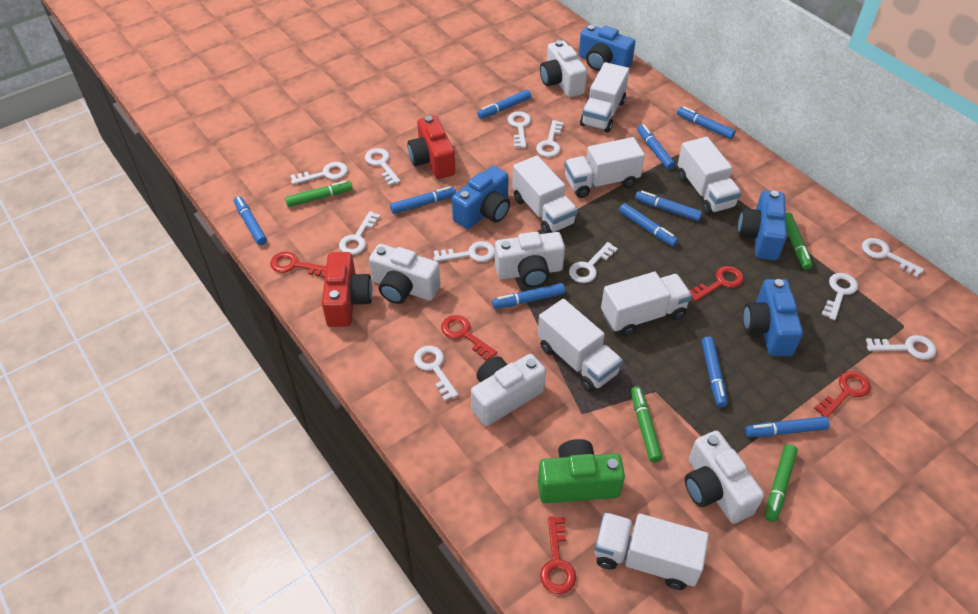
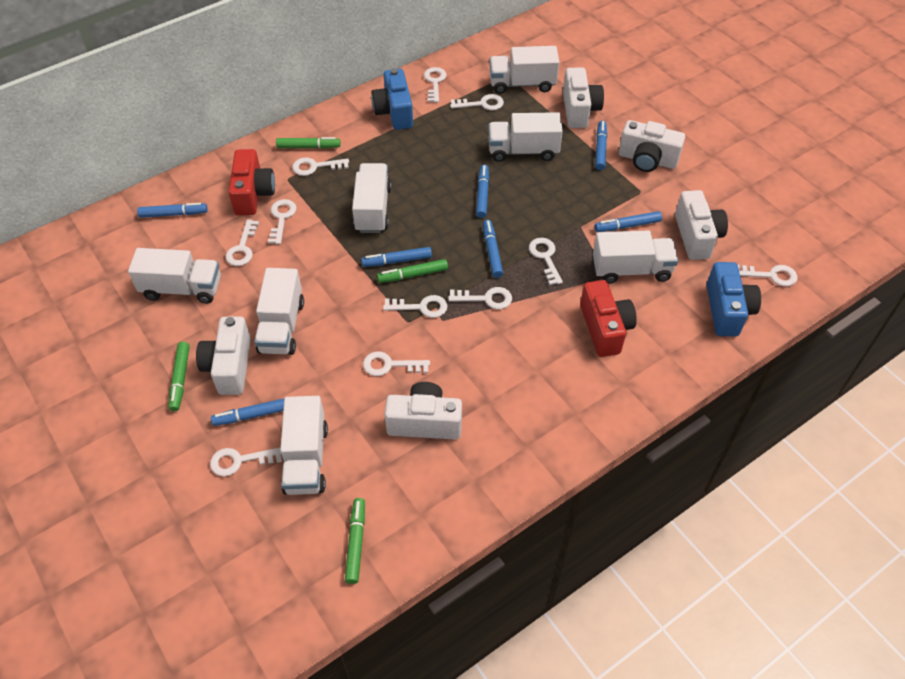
blue camera: [452,166,510,229] [579,25,635,71] [738,190,787,261] [743,279,803,356] = 4 -> [371,68,413,130] [706,262,761,336] = 2
blue marker: [234,196,267,245] [390,186,456,214] [477,90,531,119] [492,283,565,309] [619,203,678,247] [635,191,702,221] [637,124,675,170] [677,107,736,139] [702,336,728,407] [745,416,830,437] = 10 -> [137,203,208,218] [211,398,284,426] [361,247,432,267] [476,165,489,218] [483,220,503,278] [595,121,607,170] [595,211,662,232] = 7
green camera: [538,439,625,503] = 1 -> none = 0
red key: [270,252,326,278] [441,315,497,361] [540,516,576,594] [689,266,744,302] [814,371,871,418] = 5 -> none = 0

